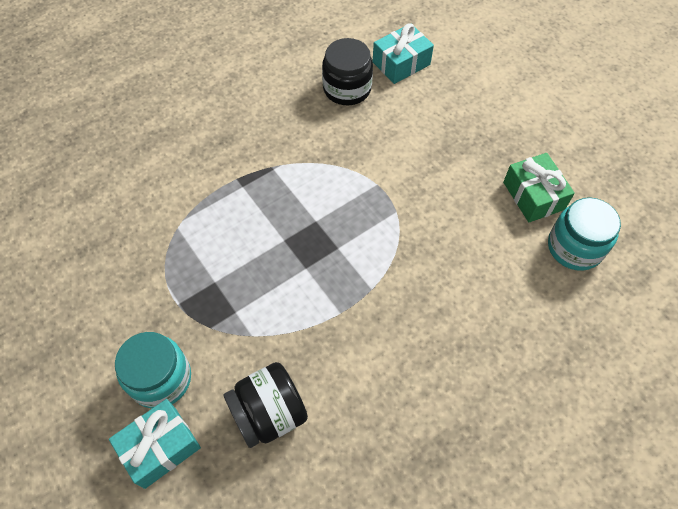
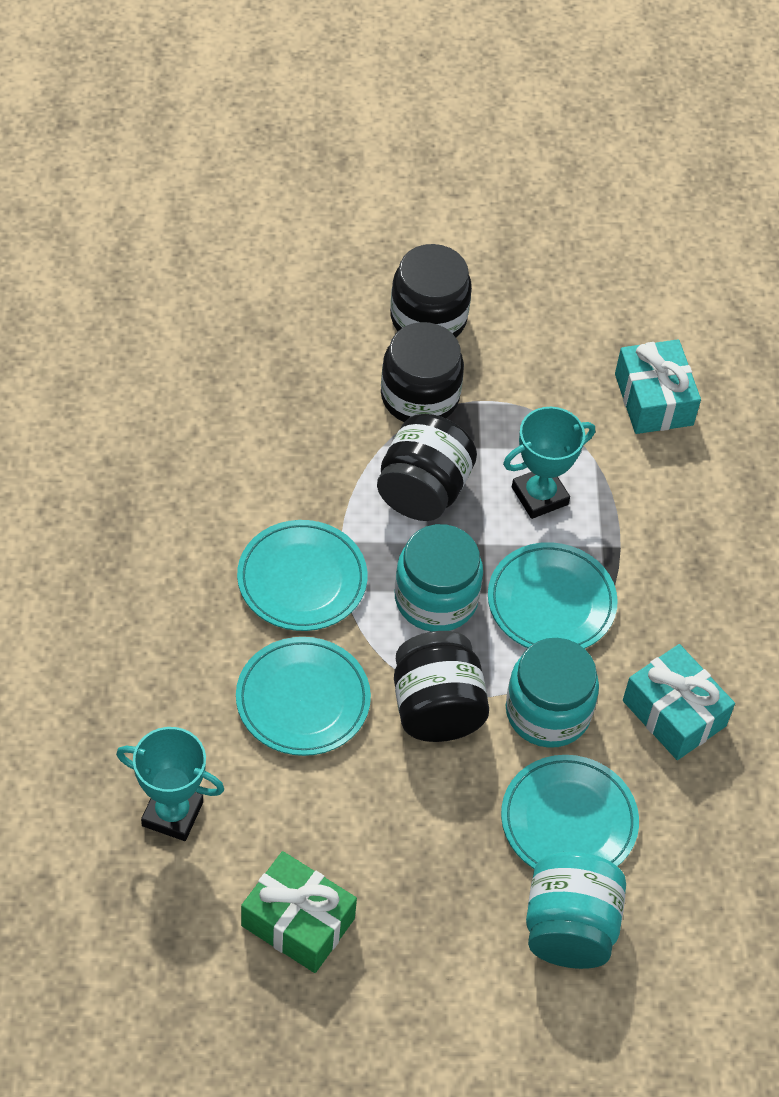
black jar: [223,362,308,448] [322,38,373,105] = 2 -> [377,414,477,521] [381,322,464,422] [390,244,472,337] [394,631,489,742] = 4
turquoise jar: [115,332,191,409] [548,197,621,271] = 2 -> [395,524,483,632] [506,638,599,748] [526,851,626,969] = 3
turquoise plate: none = 0 -> [236,637,371,756] [237,520,367,631] [488,542,618,649] [501,755,639,869] = 4
turquoise trophy: none = 0 -> [116,727,224,841] [503,407,595,519] = 2

